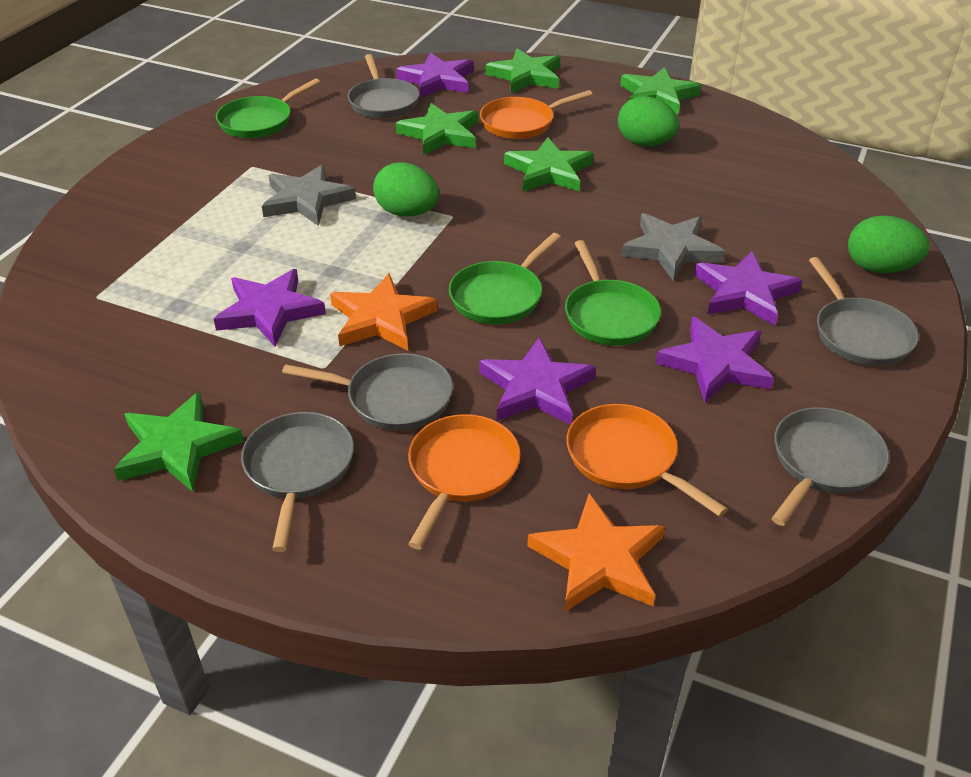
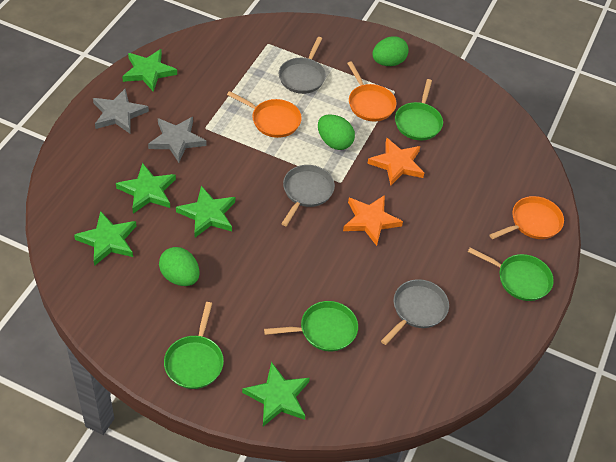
green pan: [216,79,320,138] [449,233,561,324] [565,240,661,346] = 3 -> [164,302,224,389] [264,301,358,352] [395,79,443,140] [468,247,554,301] = 4
grey pan: [241,412,354,552] [282,353,453,431] [348,54,419,119] [771,407,889,526] [809,257,919,366] = 5 -> [279,37,326,94] [281,165,335,226] [381,279,449,345] = 3
purple star: [214,269,326,346] [396,52,473,98] [479,337,596,425] [656,317,774,403] [694,251,803,326] = 5 -> none = 0

